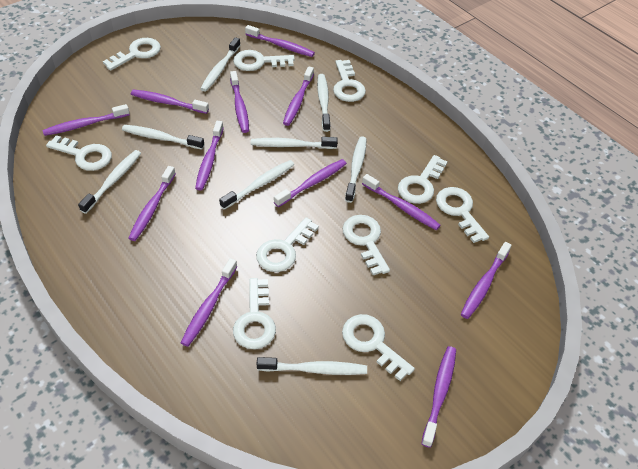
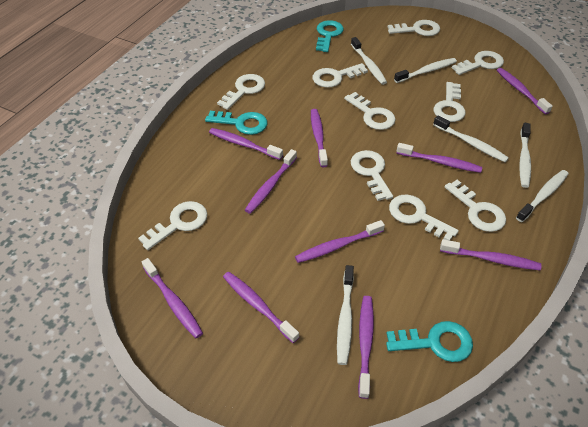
purple toothbrush: [43,104,130,136] [128,166,176,241] [131,90,209,114] [181,258,237,347] [195,121,224,191] [230,71,249,133] [245,25,315,57] [274,159,347,207] [283,66,314,126] [362,174,441,230] [421,346,456,448] [461,242,512,319] = 12 -> [142,258,203,338] [209,128,283,160] [223,272,299,343] [245,149,297,214] [295,220,385,263] [311,109,328,167] [358,296,374,399] [396,143,482,173] [440,239,542,270] [497,68,553,114] = 10
turquoise key: none = 0 -> [205,111,267,135] [316,20,344,52] [386,321,473,362] = 3
white toothbrush: [78,150,141,214] [122,125,204,150] [200,37,240,92] [219,160,294,210] [251,137,338,149] [257,357,367,375] [317,74,330,132] [345,136,366,203] = 8 -> [337,265,354,365] [351,37,387,85] [394,58,457,83] [433,116,509,162] [516,170,568,222] [519,123,531,188] = 6

